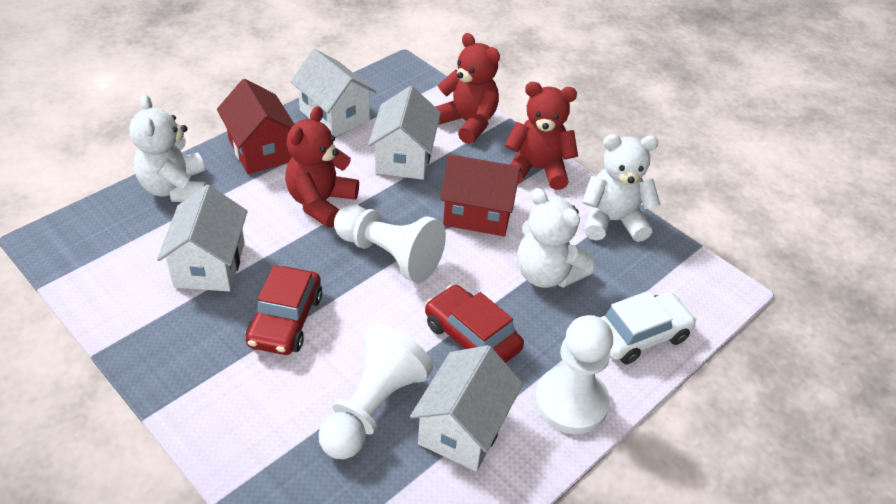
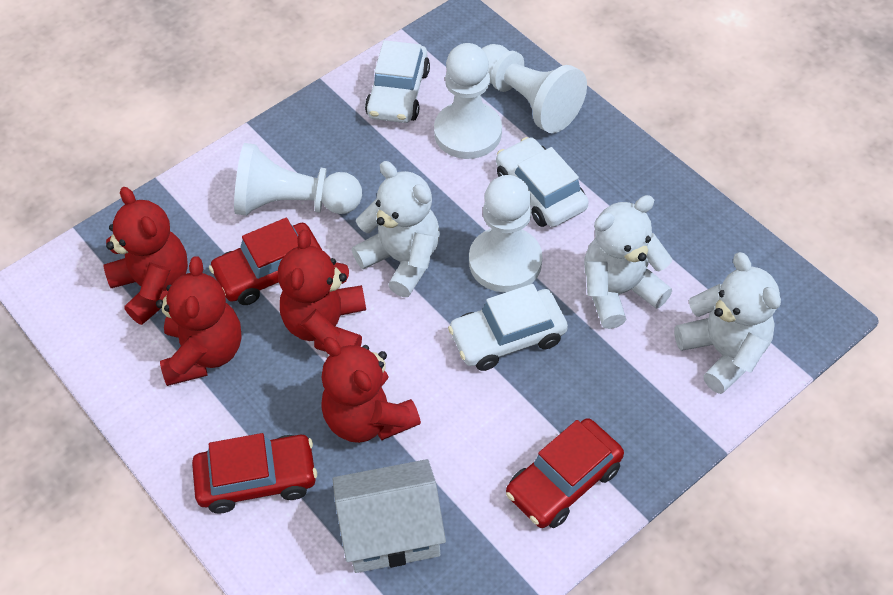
red car: [246,265,322,355] [425,285,524,363] = 2 -> [192,433,317,514] [209,218,322,305] [506,418,624,528] = 3
red house: [217,79,295,174] [440,154,521,236] = 2 -> none = 0
red teddy bear: [285,106,359,227] [435,33,500,144] [505,82,578,190] = 3 -> [104,187,188,325] [156,256,242,386] [278,230,366,352] [321,337,421,443] = 4
white car: [600,291,696,364] = 1 -> [365,40,430,123] [448,284,568,371] [496,137,589,227] = 3
white house: [157,185,248,292] [291,49,376,137] [368,86,441,180] [410,345,523,471] = 4 -> [333,459,446,573] = 1
white pawn: [319,325,433,459] [334,205,446,283] [535,315,613,434] = 3 -> [234,143,362,216] [434,43,502,159] [469,175,542,292] [482,44,587,133] = 4

